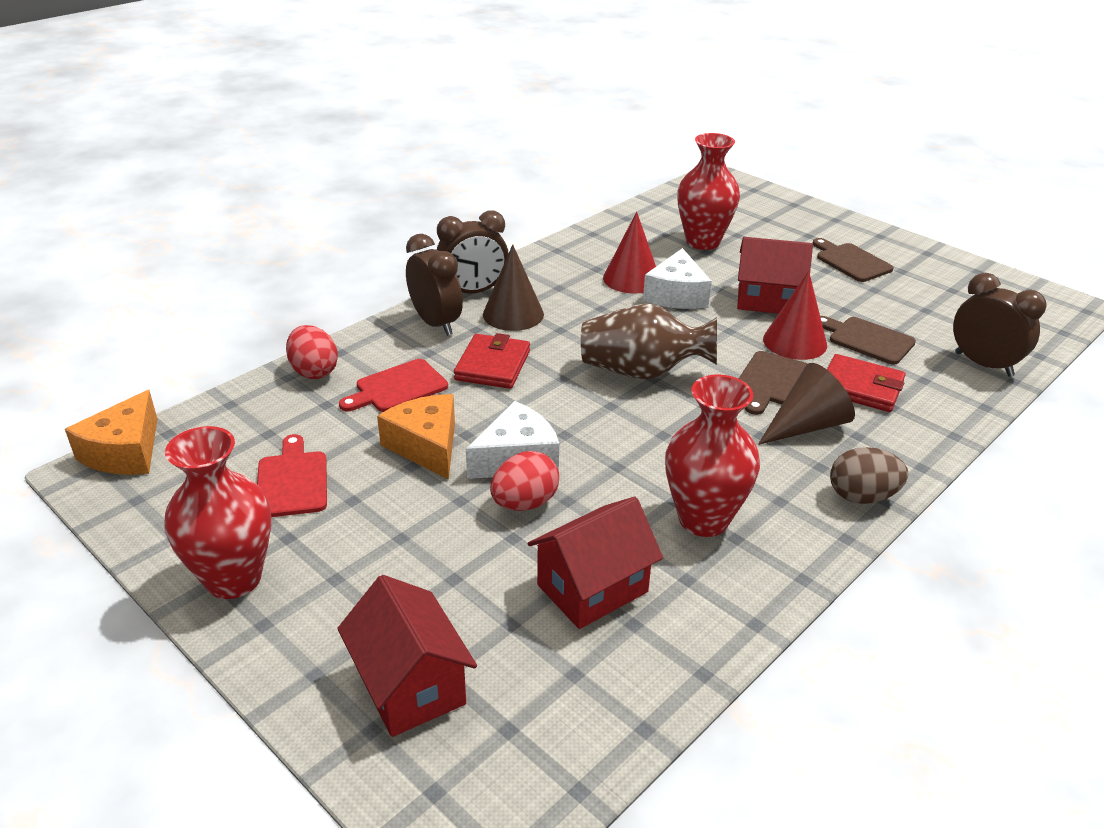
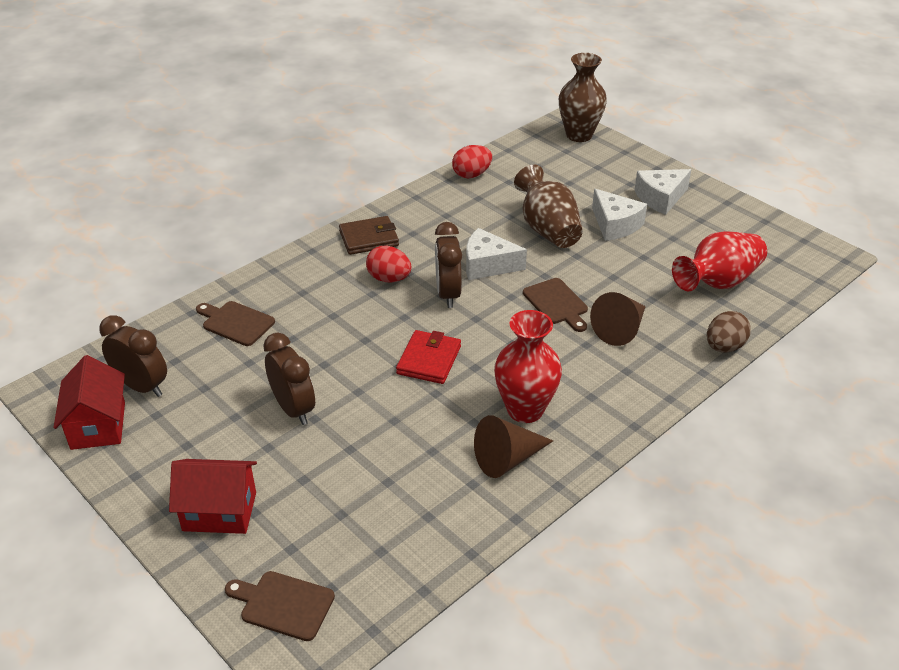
brown vase: [581,303,717,380] = 1 -> [514,165,583,248] [559,53,607,142] = 2
brown wallet: none = 0 -> [339,216,399,255] = 1
orange cheese: [65,390,157,475] [377,394,455,480] = 2 -> none = 0
red cone: [603,212,656,294] [763,271,827,360] = 2 -> none = 0
red cutting board: [257,434,327,517] [339,359,448,412] = 2 -> none = 0
red house: [337,575,477,737] [527,497,663,629] [737,237,813,314] = 3 -> [53,355,125,450] [169,459,257,534] = 2
red vase: [164,426,272,599] [665,374,760,537] [677,133,740,250] = 3 -> [494,310,562,423] [672,231,767,291] = 2
red wallet: [454,333,530,389] [827,354,906,412] = 2 -> [396,330,461,384] = 1
white cheese: [466,401,559,479] [643,248,712,309] = 2 -> [466,228,527,280] [592,189,647,241] [634,169,691,215] = 3

